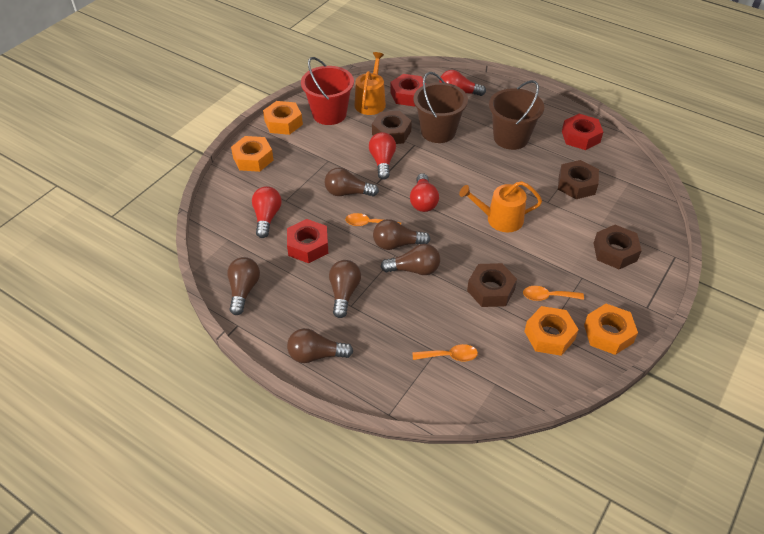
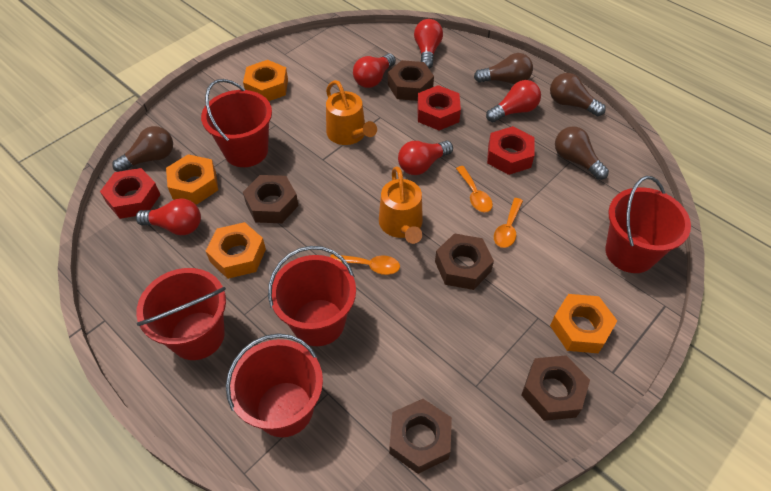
brown bucket: [413,72,468,143] [489,80,544,150] = 2 -> none = 0
brown light bulb: [227,257,260,315] [287,328,353,363] [325,167,379,197] [329,260,361,318] [373,219,430,250] [381,244,440,275] = 6 -> [112,126,173,172] [474,53,533,84] [550,73,606,116] [555,126,609,180] = 4
brown nut: [372,111,412,144] [467,263,517,307] [558,160,599,199] [594,225,642,269] = 4 -> [243,175,299,223] [388,60,434,101] [389,399,452,474] [435,233,494,290] [521,355,590,421] = 5
red bucket: [301,57,354,125] = 1 -> [136,268,226,360] [201,79,272,167] [226,333,323,437] [268,246,356,346] [605,176,691,273] = 5
red light bulb: [252,186,282,238] [369,132,396,180] [410,173,439,212] [439,70,486,96] = 4 -> [136,199,201,235] [353,53,396,88] [398,141,453,175] [414,19,443,69] [486,80,541,122] = 5

